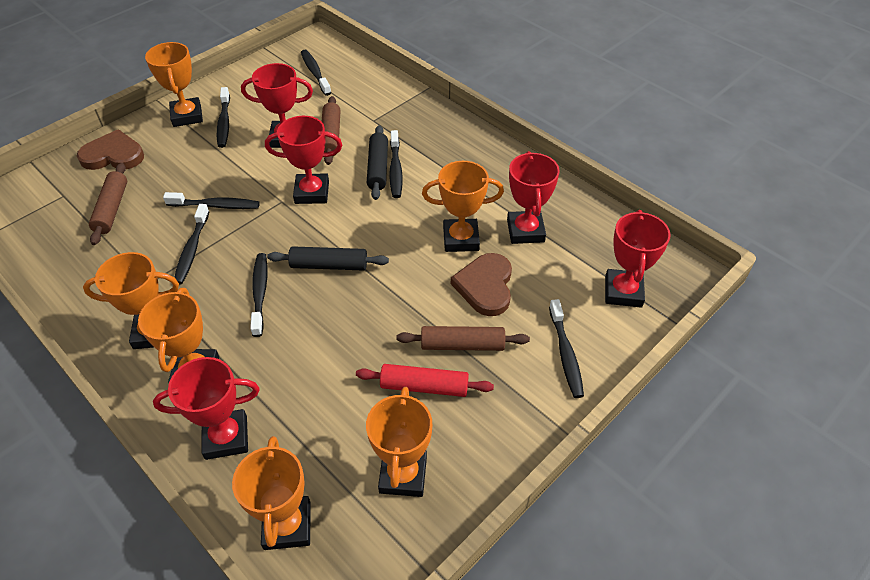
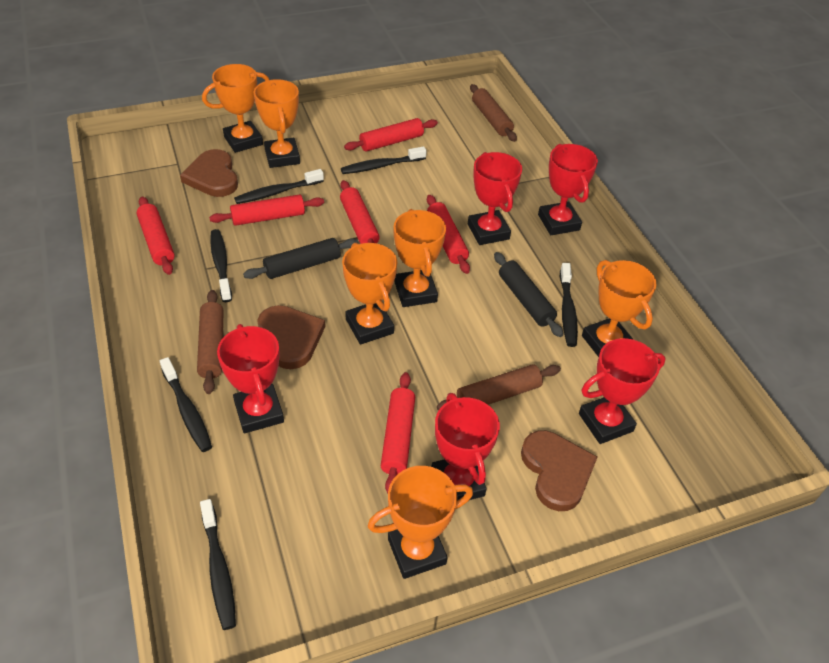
black toothbrush: [163,192,260,209] [175,204,209,285] [217,87,230,148] [250,253,267,337] [301,50,331,96] [389,130,403,198] [549,299,584,398] = 7 -> [160,357,212,452] [200,499,236,630] [210,229,232,302] [234,169,324,204] [341,146,426,174] [560,263,578,347] = 6
brown heart: [77,129,144,170] [451,253,512,316] = 2 -> [180,149,238,197] [257,305,325,369] [521,430,597,511] = 3
red rolling pin: [356,364,494,397] = 1 -> [137,196,175,275] [209,194,324,226] [340,180,380,244] [344,118,438,152] [381,372,415,494] [427,195,470,274] = 6

